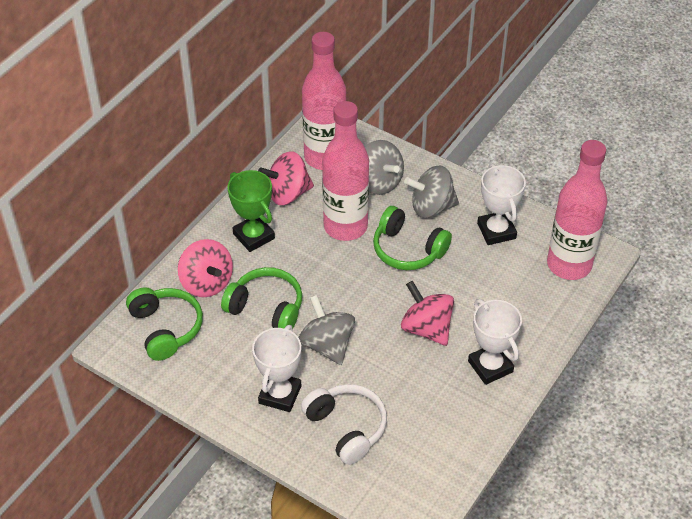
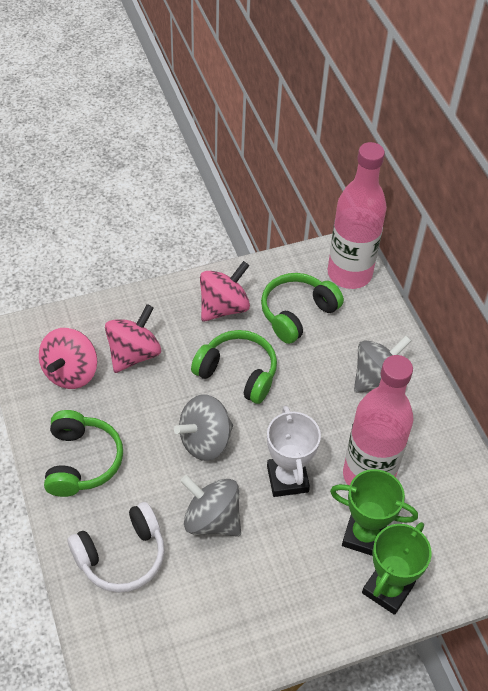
green trophy: [228,170,275,252] = 1 -> [330,469,418,556] [362,522,432,615] = 2
pink bottle: [302,32,346,170] [322,101,369,241] [547,140,607,280] = 3 -> [328,142,387,289] [343,355,414,485] = 2
white trophy: [252,325,301,412] [468,299,522,385] [477,164,526,245] = 3 -> [267,406,321,497] = 1

